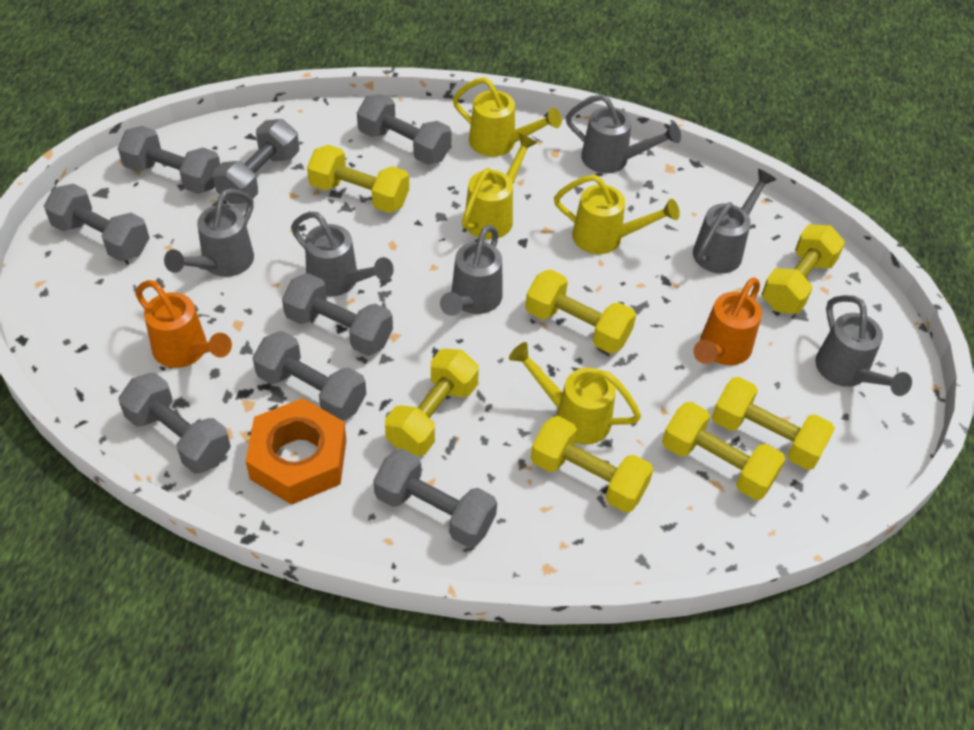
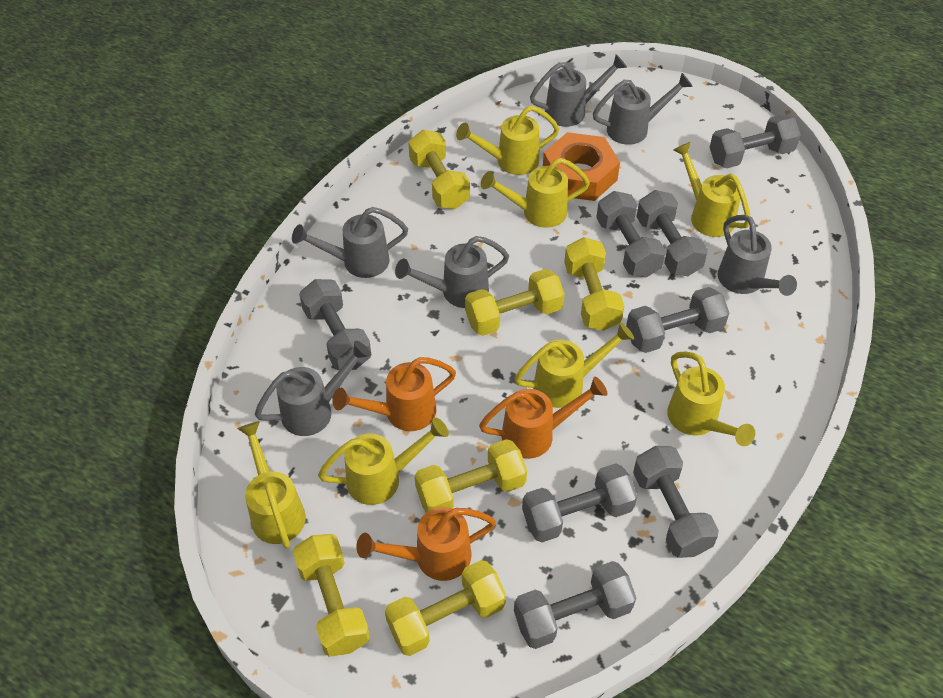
orange watering can: [135,280,232,368] [693,277,762,365] = 2 -> [332,357,456,431] [357,507,496,581] [479,377,608,459] = 3
yellow dumbbell: [307,145,409,213] [385,349,479,456] [525,270,636,354] [531,416,654,512] [662,402,786,500] [712,377,835,470] [762,225,845,314] = 7 -> [292,534,370,657] [385,560,506,656] [408,130,470,209] [414,439,527,513] [465,269,565,336] [564,237,624,331] = 6
yellow watering can: [453,77,562,157] [462,133,538,239] [509,342,641,445] [554,174,680,254] = 4 -> [237,421,306,549] [318,417,449,505] [456,105,559,175] [481,158,590,228] [514,322,634,408] [667,351,755,446] [673,142,750,237] = 7

